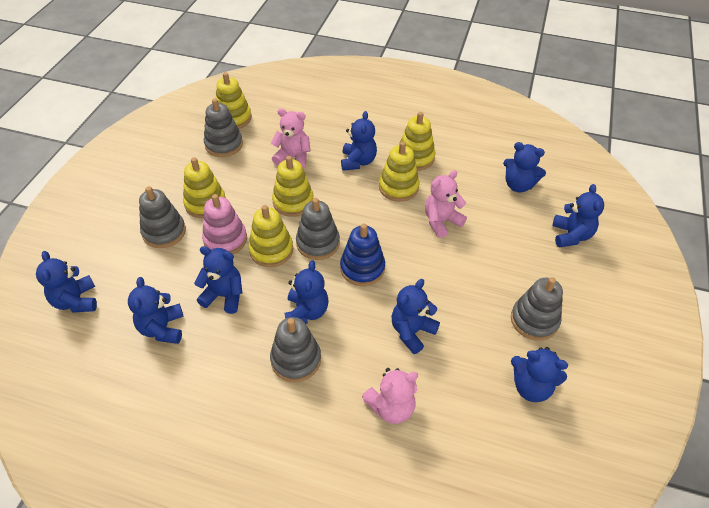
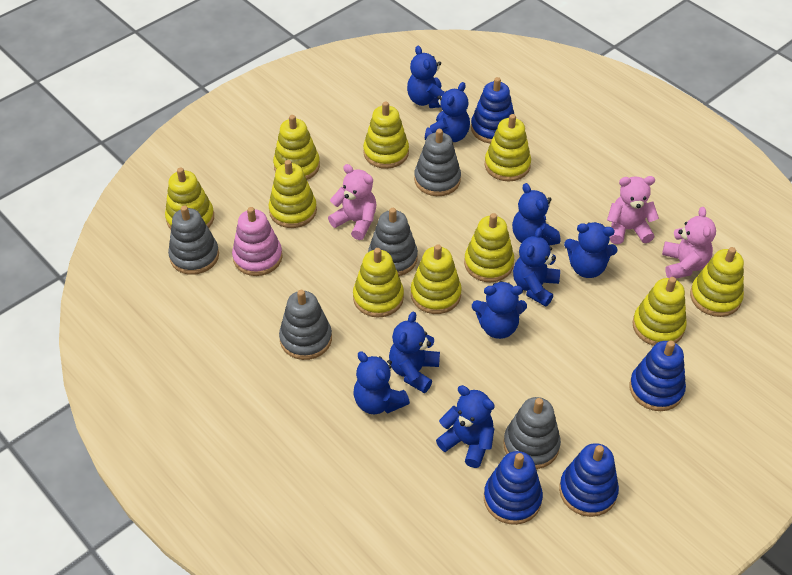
blue stacking toy: [340,224,385,286] = 1 -> [471,77,514,144] [484,451,543,525] [559,443,619,517] [629,340,686,411] = 4
yellow stacking toy: [183,157,226,218] [216,72,252,129] [248,205,293,267] [272,156,314,217] [379,141,419,202] [399,112,435,171] = 6 -> [165,167,214,229] [268,160,317,228] [273,115,320,180] [353,248,404,318] [363,101,409,169] [411,244,462,314] [464,213,514,282] [485,114,531,181] [632,277,687,346] [690,247,744,317] = 10

